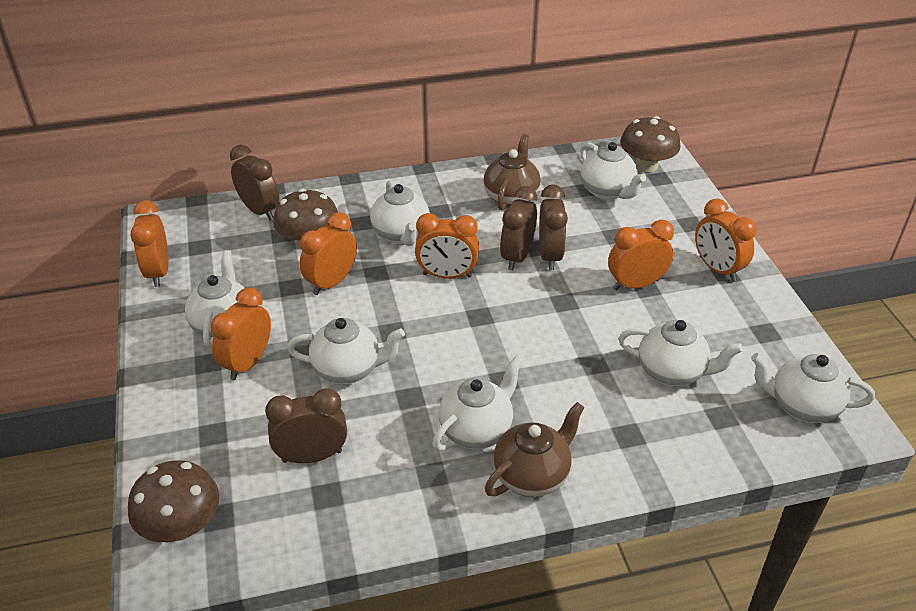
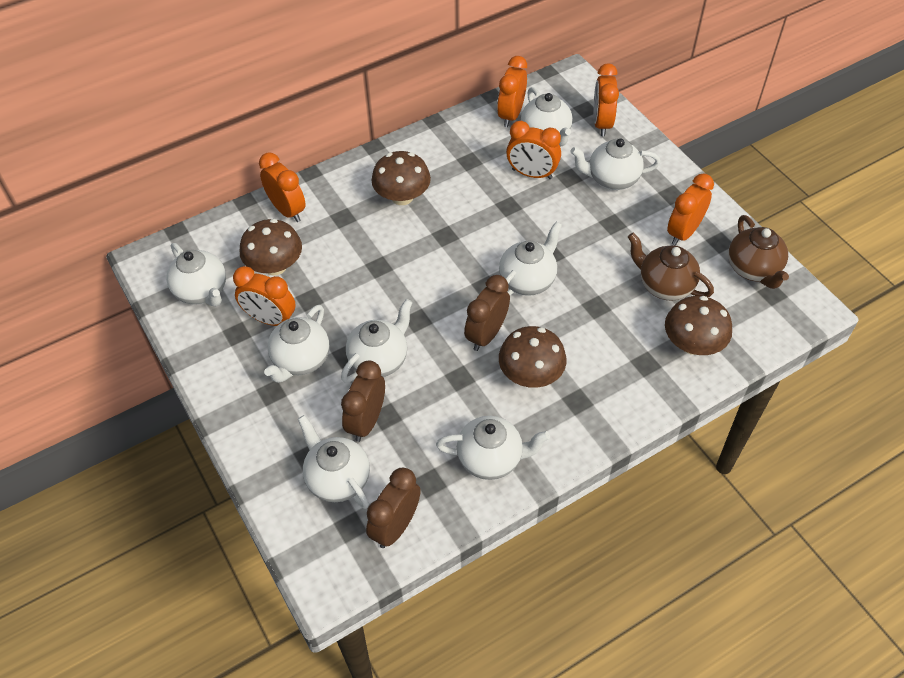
brown clock: [230,145,279,220] [265,388,347,463] [500,186,537,270] [539,184,568,270] = 4 -> [341,360,385,442] [366,467,421,548] [464,275,510,351] = 3
brown mushroom: [128,461,219,542] [273,189,338,248] [620,116,680,172] = 3 -> [240,219,302,276] [371,151,431,205] [499,326,567,388] [665,296,732,355] = 4
white teapot: [185,250,245,348] [287,318,405,384] [370,180,430,246] [432,357,522,451] [580,142,646,200] [619,320,743,386] [751,353,875,423] = 7 -> [166,243,226,306] [264,305,329,383] [298,415,370,509] [341,299,413,382] [436,416,550,480] [499,222,562,296] [521,87,573,147] [571,139,660,190] = 8

